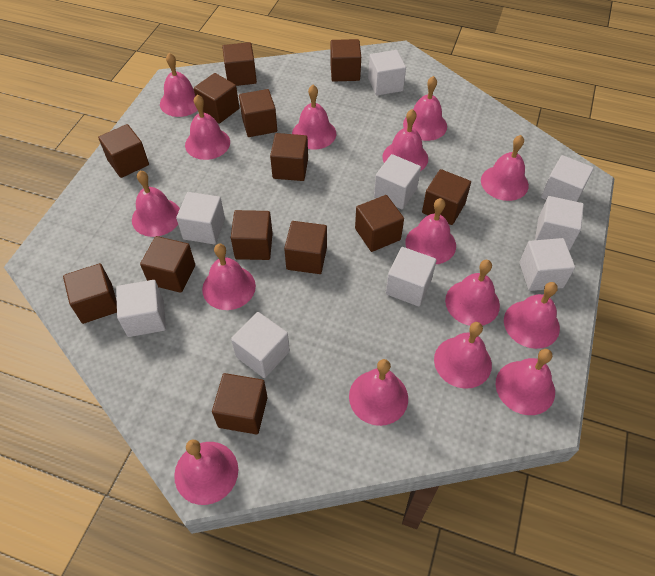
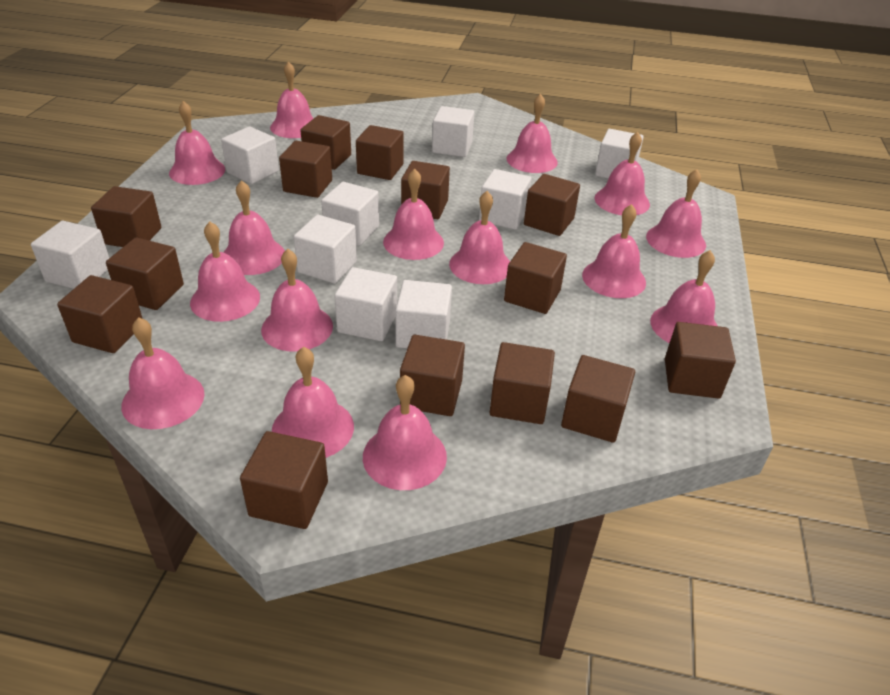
brown cube: [63,263,117,324] [98,124,149,178] [140,236,195,293] [194,73,239,124] [212,373,268,434] [222,42,257,86] [231,210,273,260] [239,89,277,137] [270,133,308,181] [284,221,327,274] [330,39,361,82] [355,195,404,252] [422,169,471,225] = 13 -> [57,275,143,353] [91,186,161,247] [106,237,184,310] [240,431,328,529] [279,141,332,198] [300,115,351,170] [356,125,404,180] [400,335,465,416] [401,161,450,219] [490,342,555,424] [504,242,567,314] [524,174,580,236] [561,355,635,443] [665,322,736,399] = 14

